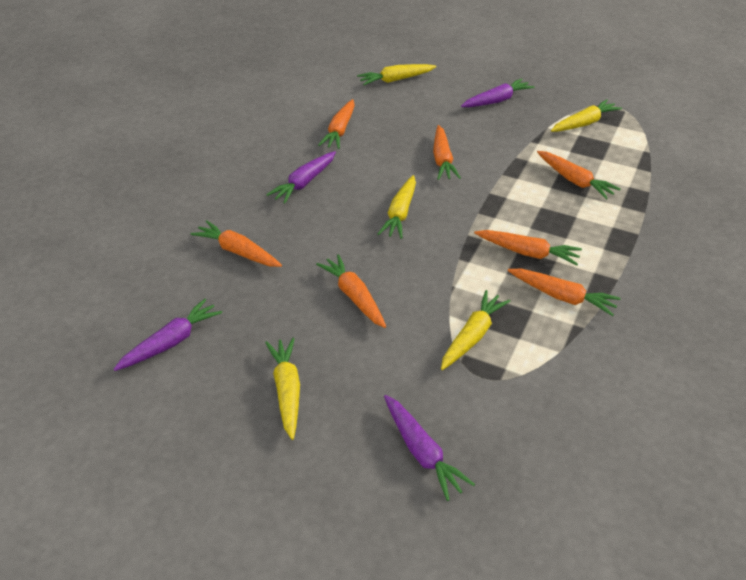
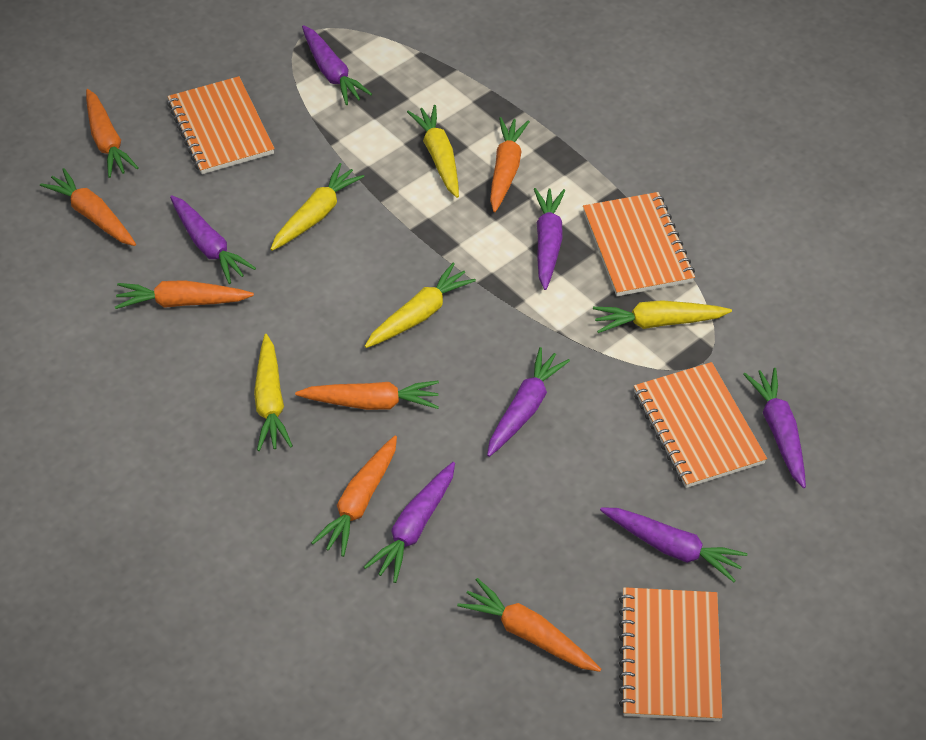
orange notebook: none = 0 -> [167,76,274,174] [583,192,695,296] [619,587,722,721] [634,362,767,488] = 4
purple carrot: [114,299,222,371] [266,151,336,203] [384,395,475,501] [461,78,535,107] = 4 -> [170,195,256,284] [302,25,372,105] [364,462,455,583] [487,347,570,457] [534,188,565,290] [600,507,747,582] [743,368,806,488] = 7

